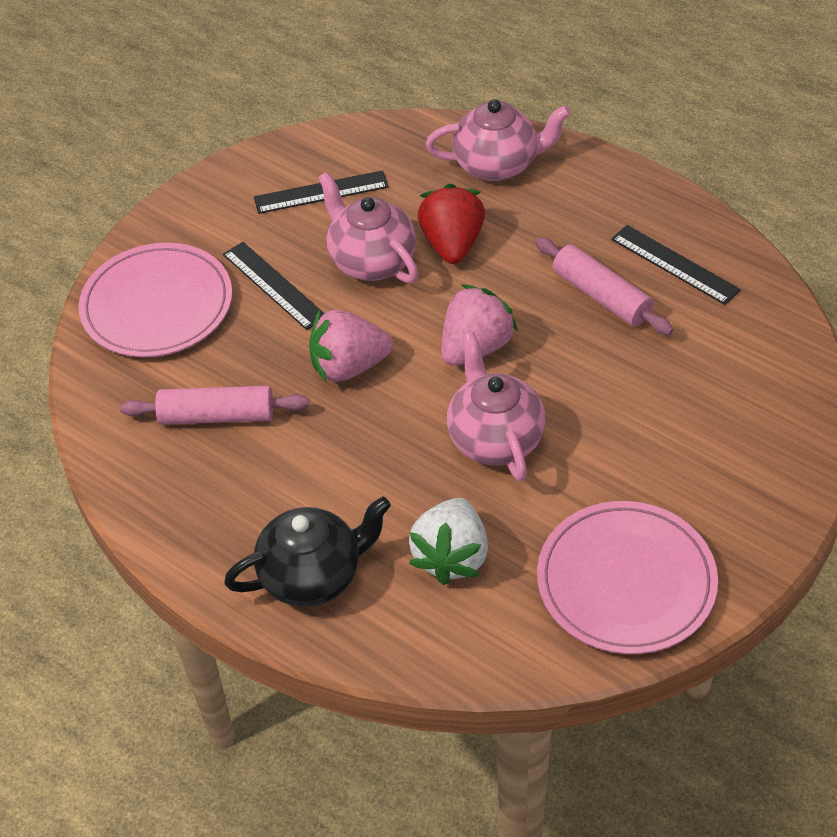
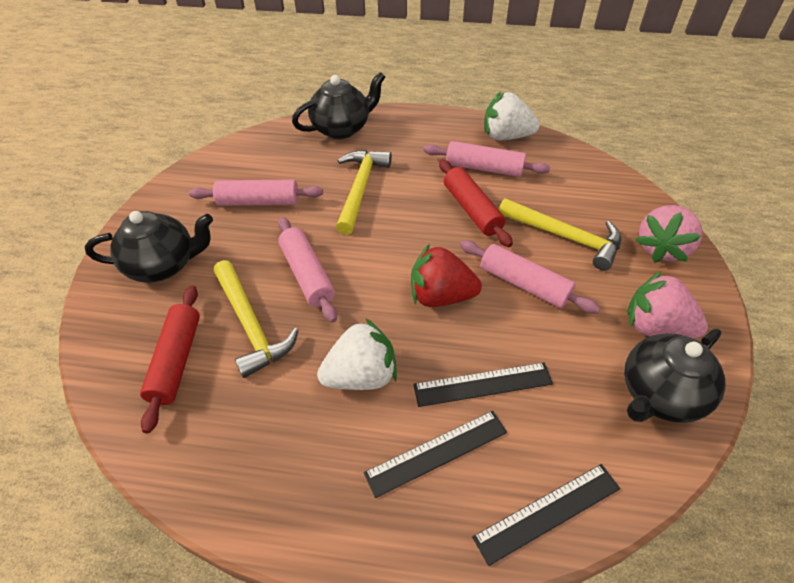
black teapot: [224,497,391,607] = 1 -> [85,211,213,283] [292,72,385,139] [624,329,726,423] = 3
pink plate: [79,243,232,357] [537,501,718,654] = 2 -> none = 0
pink rolling pin: [120,386,309,425] [535,237,673,335] = 2 -> [189,179,323,206] [278,217,337,323] [424,141,550,177] [460,241,601,314] = 4
pink teapot: [318,172,418,283] [426,99,571,181] [447,332,546,481] = 3 -> none = 0
red rolling pin: none = 0 -> [140,285,200,433] [439,159,513,247] = 2
white strawberry: [409,498,488,585] = 1 -> [317,318,397,390] [484,92,540,140] = 2
yellow hammer: none = 0 -> [214,260,299,378] [336,150,392,235] [499,198,621,271] = 3

